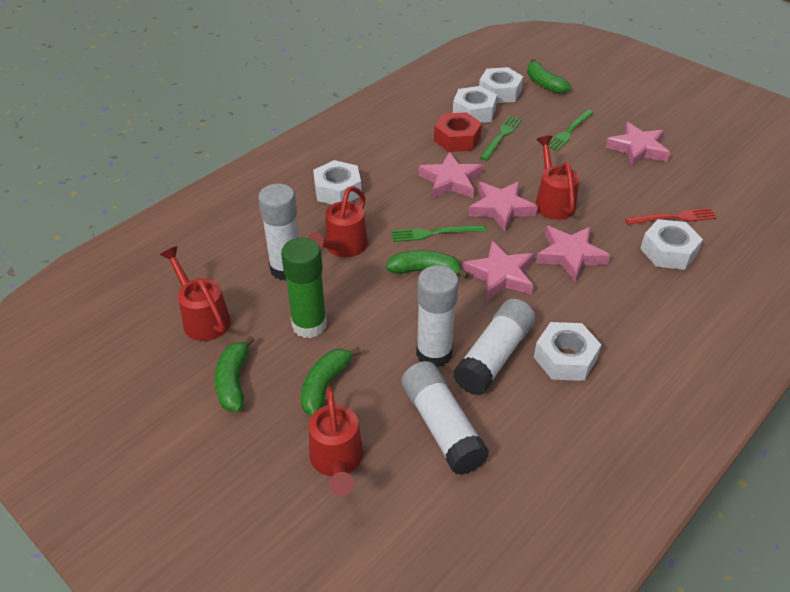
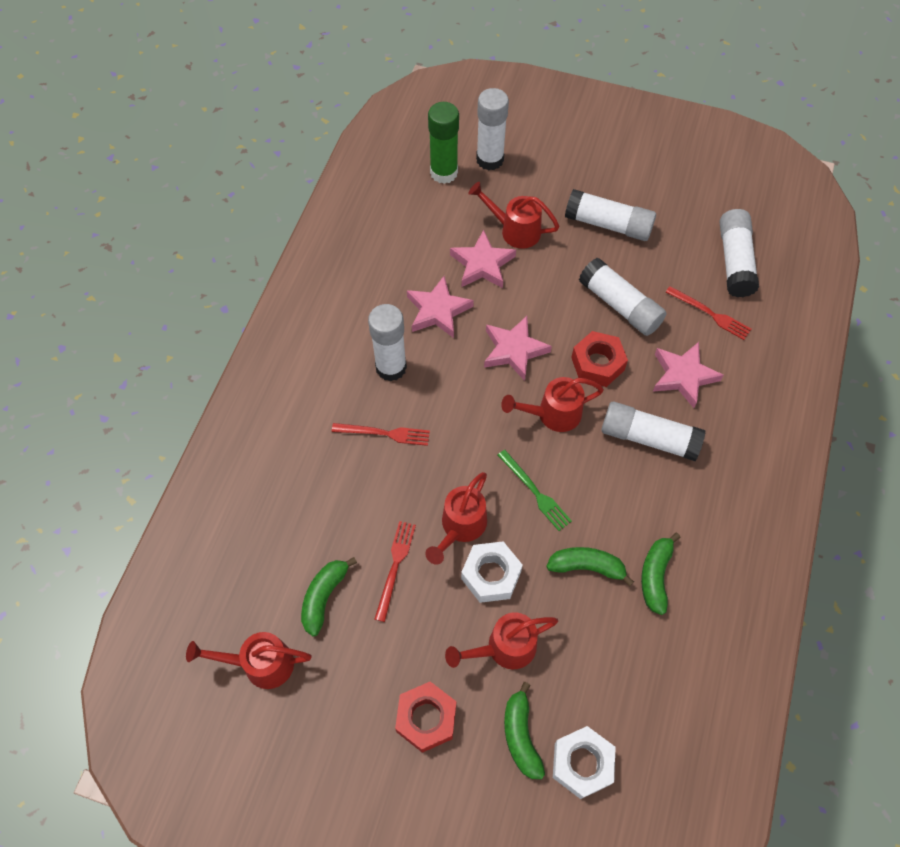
green fork: [391,225,486,242] [480,116,522,161] [548,109,594,151] = 3 -> [498,450,572,531] = 1
pink star: [418,152,483,199] [462,241,534,300] [468,181,538,231] [536,226,611,282] [605,122,670,167] = 5 -> [407,276,474,338] [450,230,516,288] [484,316,552,381] [653,342,724,408] = 4
red fork: [625,208,717,225] = 1 -> [332,423,430,446] [375,521,416,622] [666,286,751,340] = 3
red nut: [434,112,482,152] = 1 -> [395,682,456,753] [571,331,628,387] = 2
red watering can: [160,246,231,341] [307,186,368,257] [309,387,363,496] [535,136,579,220] = 4 -> [186,632,312,689] [425,472,487,565] [445,612,558,669] [468,182,560,249] [501,377,604,432] = 5
white glue stick: [258,184,299,280] [401,361,489,475] [416,265,459,367] [453,299,535,396] = 4 -> [368,304,407,381] [476,88,509,170] [565,189,656,241] [579,258,666,336] [601,402,706,461] [720,209,759,297] = 6
white nut: [313,160,361,204] [453,86,497,123] [479,67,523,103] [534,322,602,381] [640,219,703,270] = 5 -> [461,541,523,603] [553,726,616,799] = 2

